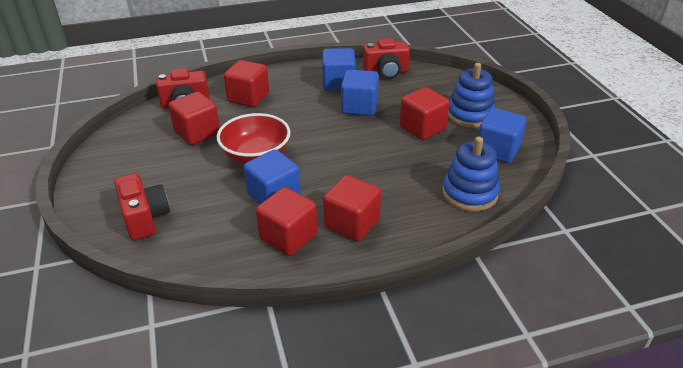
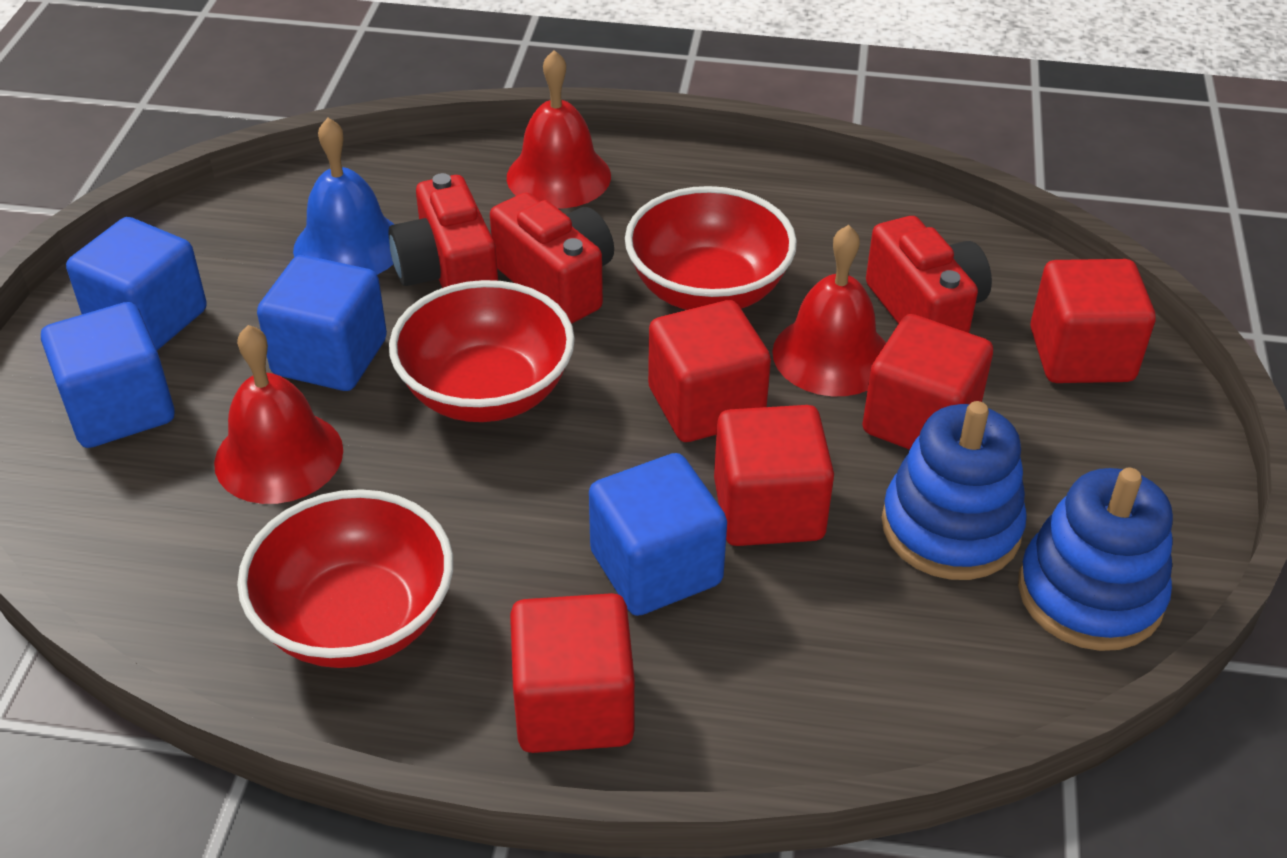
blue bell: none = 0 -> [293,118,394,275] = 1
red bell: none = 0 -> [214,325,343,504] [507,50,611,208] [772,225,886,396] = 3
red bowl: [216,113,291,164] = 1 -> [237,489,453,668] [389,280,575,422] [625,186,797,310] = 3

